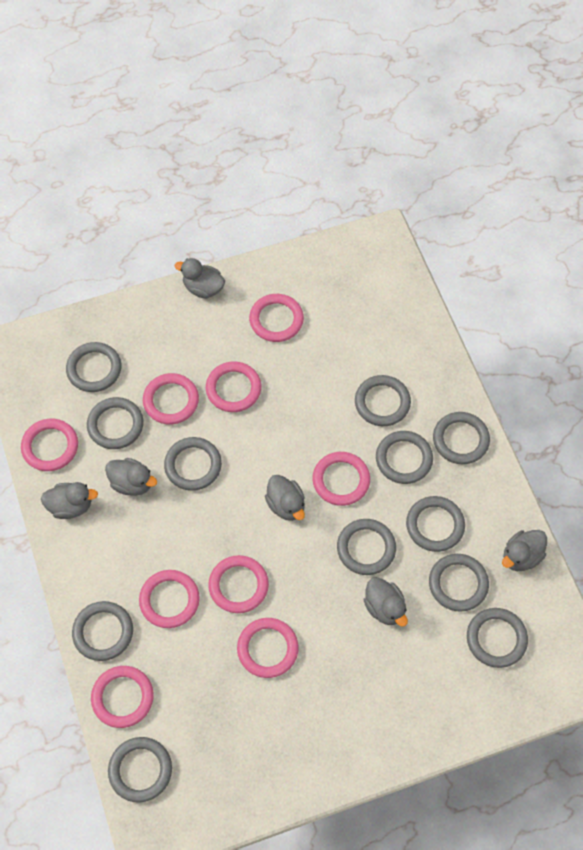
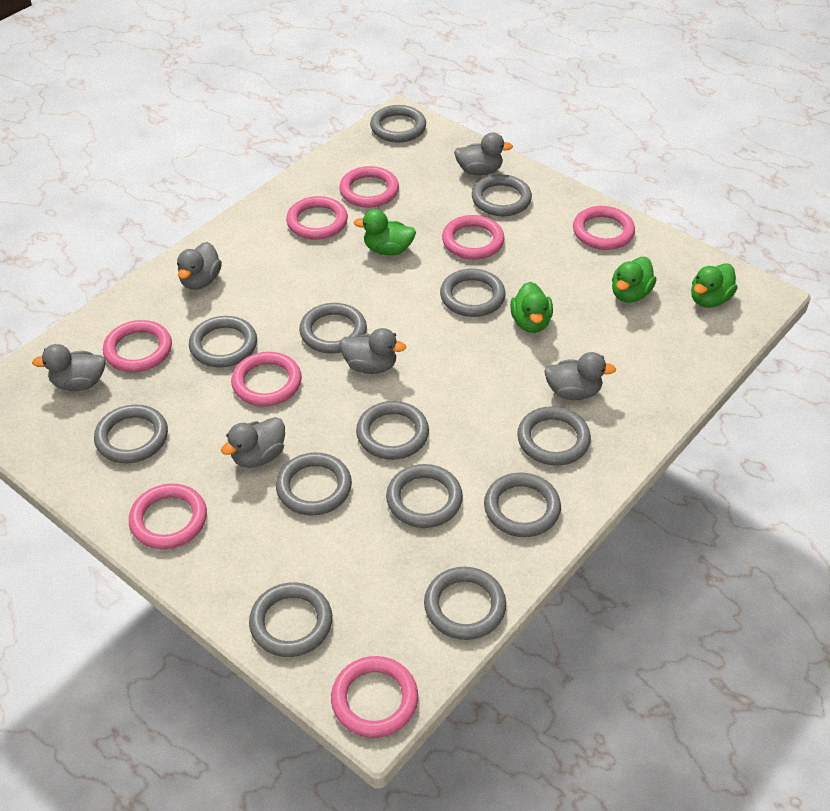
green duck: none = 0 -> [353,209,416,255] [510,282,553,333] [612,257,656,303] [691,263,737,308] = 4
grey ring: [66,342,121,392] [72,601,133,661] [87,397,143,449] [108,737,172,803] [164,437,222,491] [337,519,396,575] [355,375,411,426] [376,431,433,484] [406,496,465,552] [429,554,489,612] [433,412,490,464] [467,608,528,668] = 12 -> [94,404,168,463] [189,316,257,368] [249,582,332,657] [276,452,352,516] [299,303,367,354] [356,401,429,460] [370,105,426,143] [386,464,463,528] [424,567,506,640] [440,269,505,317] [472,174,532,216] [484,472,561,537] [517,406,591,466] = 13
pink ring: [21,419,78,471] [91,666,154,728] [139,570,200,628] [143,373,199,424] [206,362,261,412] [208,555,269,613] [237,618,299,678] [249,294,304,342] [312,452,370,506] = 9 -> [103,320,172,372] [129,484,207,549] [231,352,302,406] [286,196,348,240] [331,656,418,738] [339,166,399,208] [442,215,505,260] [573,206,635,250] = 8

